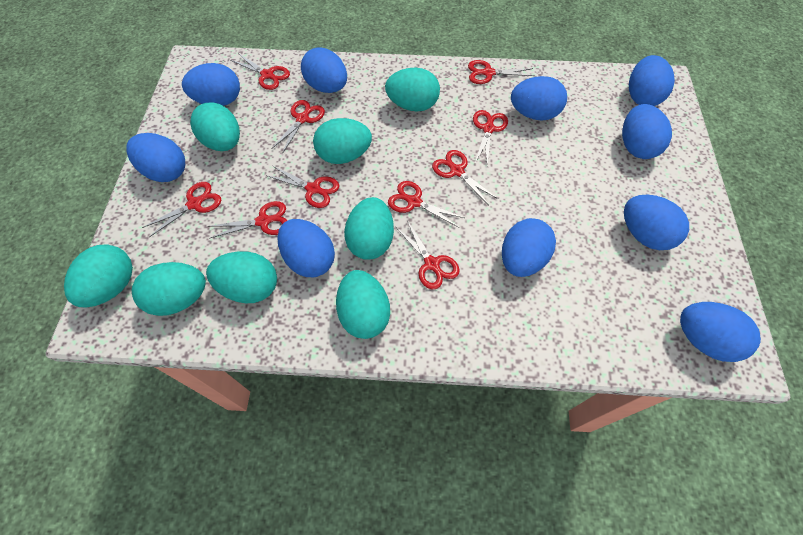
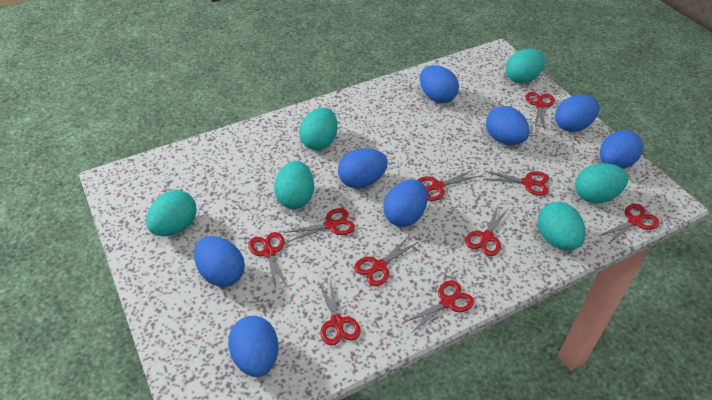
blue egg: [126,133,185,182] [182,63,240,106] [277,219,335,277] [301,47,347,93] [502,218,556,277] [511,76,567,121] [622,104,672,159] [624,195,689,250] [629,55,675,106] [680,302,761,362] = 10 -> [194,236,245,287] [228,316,278,377] [338,148,388,188] [383,179,428,227] [420,65,459,103] [486,106,530,145] [555,95,599,132] [600,130,643,169] = 8
turquoise egg: [64,244,133,308] [132,262,206,316] [190,102,240,151] [206,251,277,303] [313,118,372,164] [336,270,390,339] [344,197,394,260] [385,68,440,112] = 8 -> [146,190,197,236] [274,161,314,209] [299,108,337,150] [506,48,545,84] [538,202,585,250] [575,163,628,203] = 6

